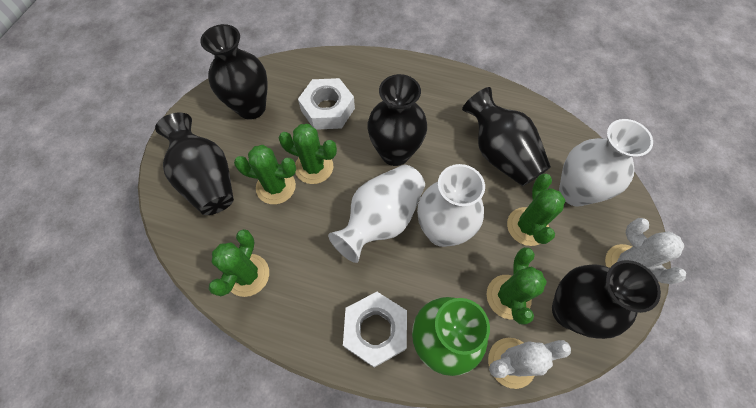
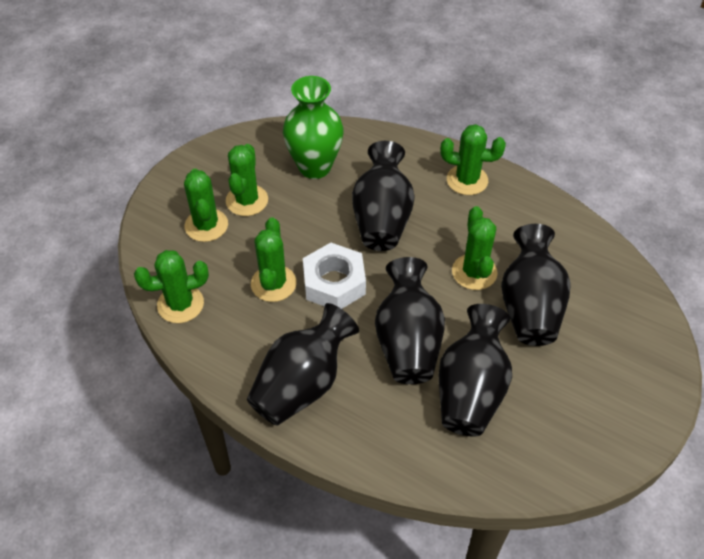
green cactus: [209,229,269,297] [234,145,296,204] [278,124,337,184] [487,247,547,325] [507,174,566,246] = 5 -> [134,250,209,323] [184,169,228,242] [226,144,268,216] [251,217,297,302] [440,124,506,195] [452,206,498,290] = 6
white cactus: [488,338,571,389] [605,218,686,284] = 2 -> none = 0
white nut: [298,78,355,130] [343,292,407,368] = 2 -> [303,243,366,309] = 1
white vase: [328,165,425,263] [417,164,485,247] [559,119,653,207] = 3 -> none = 0

